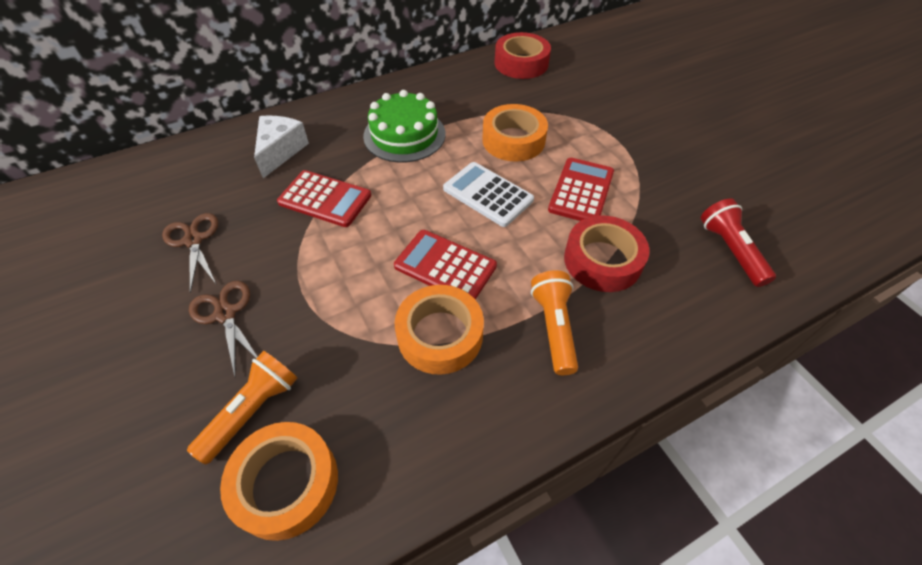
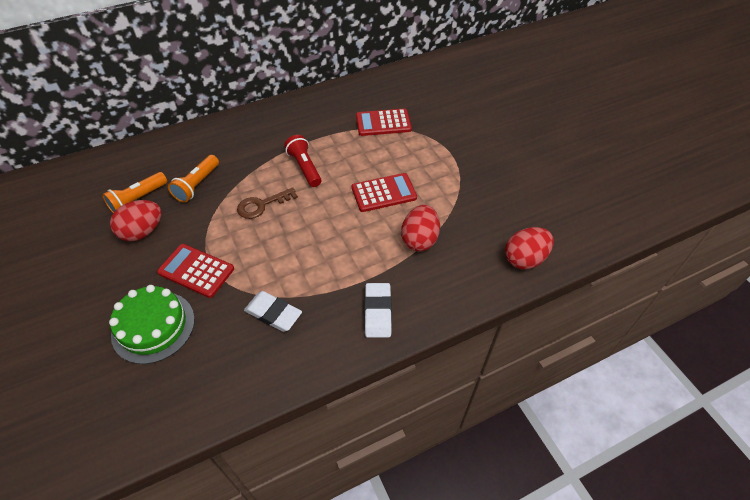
brown key: none = 0 -> [237,187,298,219] = 1
brown scissors: [162,213,218,293] [189,281,258,377] = 2 -> none = 0
orange tape: [220,422,338,541] [395,285,484,375] [482,104,548,162] = 3 -> none = 0
red egg: none = 0 -> [110,200,161,241] [401,205,440,251] [505,227,554,269] = 3
red tape: [495,32,551,79] [564,215,650,292] = 2 -> none = 0
white calculator: [443,162,534,227] = 1 -> none = 0
white cheese: [254,115,309,178] = 1 -> none = 0
white eraser: none = 0 -> [244,291,302,332] [364,283,392,338] = 2

